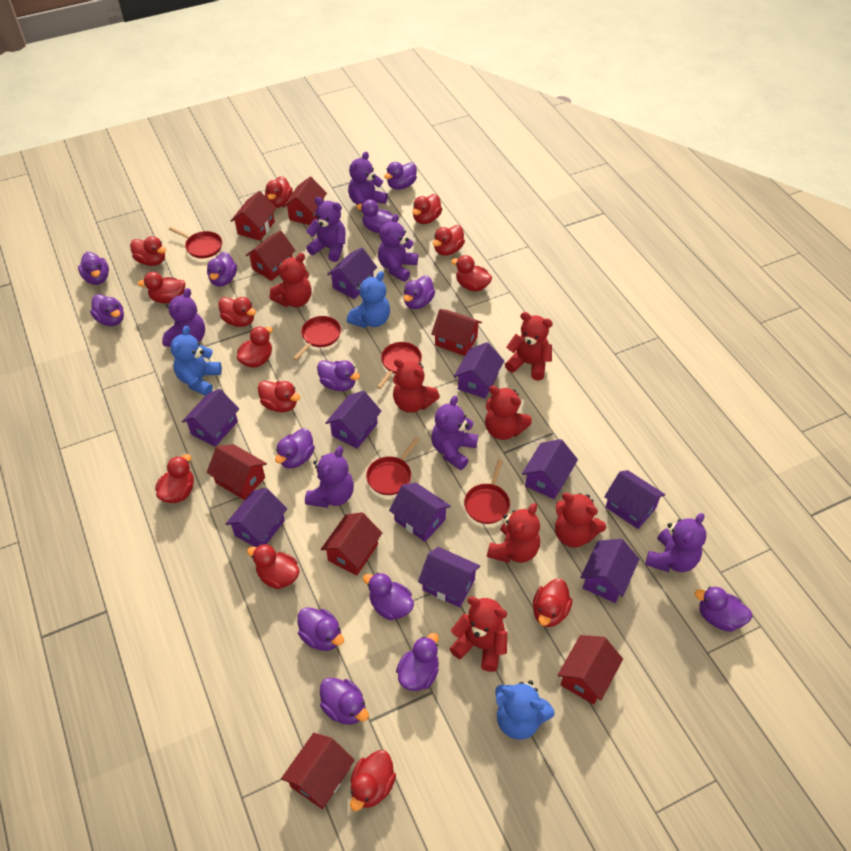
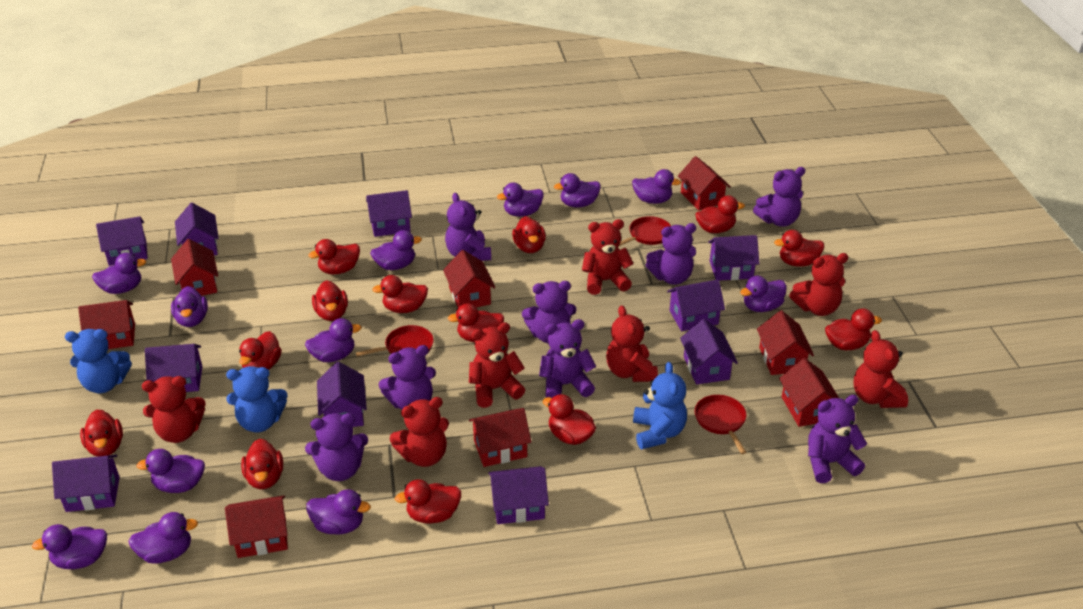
purple duck: [78,252,109,285] [90,294,124,326] [207,252,237,287] [275,428,315,469] [298,607,344,651] [317,360,360,391] [320,678,369,725] [356,199,393,233] [363,572,414,620] [384,162,417,190] [396,633,439,691] [404,276,435,309] [695,587,753,632] = 13 -> [32,524,107,569] [92,253,146,294] [128,512,198,564] [136,449,205,493] [171,286,208,327] [305,318,361,362] [306,489,371,535] [370,230,422,270] [497,182,544,217] [554,173,601,208] [632,169,681,204] [740,276,787,312] = 12
purple teddy bear: [162,288,205,347] [305,446,354,508] [306,197,346,262] [348,152,388,212] [378,214,418,282] [431,396,478,470] [645,513,706,572] = 7 -> [305,413,368,481] [378,345,436,410] [445,193,491,261] [522,281,577,344] [539,319,596,398] [646,223,696,285] [753,167,805,227] [808,395,867,483] = 8
red pan: [169,227,222,258] [293,316,341,360] [366,437,419,495] [377,342,422,389] [464,459,510,524] = 5 -> [356,325,434,357] [618,216,671,247] [695,395,747,454] = 3

